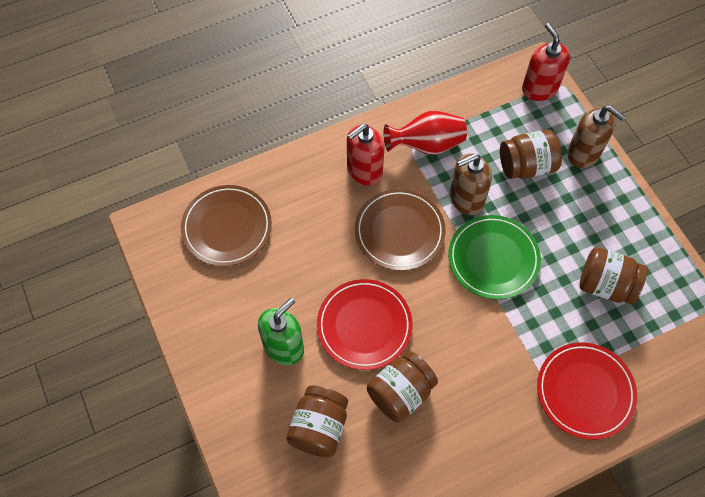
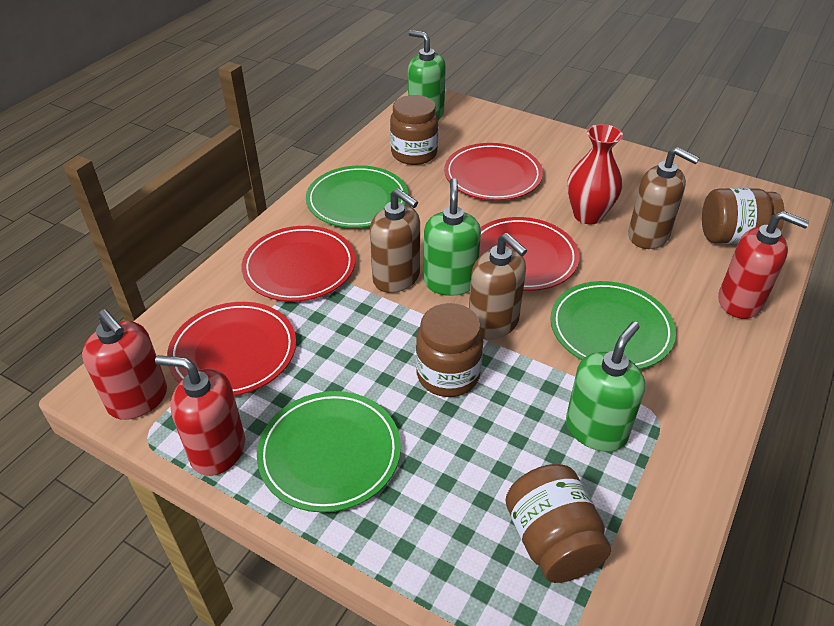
brown plate: [181,185,272,267] [355,189,445,271] = 2 -> none = 0
brown soap dispenser: [450,154,492,215] [567,105,626,168] = 2 -> [370,188,420,293] [469,233,527,339] [628,147,699,249] = 3
green plate: [448,215,541,299] = 1 -> [257,391,401,513] [306,165,408,228] [550,281,676,369] = 3
green soap dispenser: [258,298,304,365] = 1 -> [408,30,446,120] [424,178,481,296] [566,321,645,452] = 3
red plate: [317,279,412,370] [537,342,637,440] = 2 -> [167,302,296,396] [242,226,355,302] [444,143,543,201] [479,217,579,291] = 4
red soap dispenser: [347,124,384,185] [522,23,570,101] = 2 -> [82,309,167,420] [155,355,245,476] [718,211,810,319] = 3

